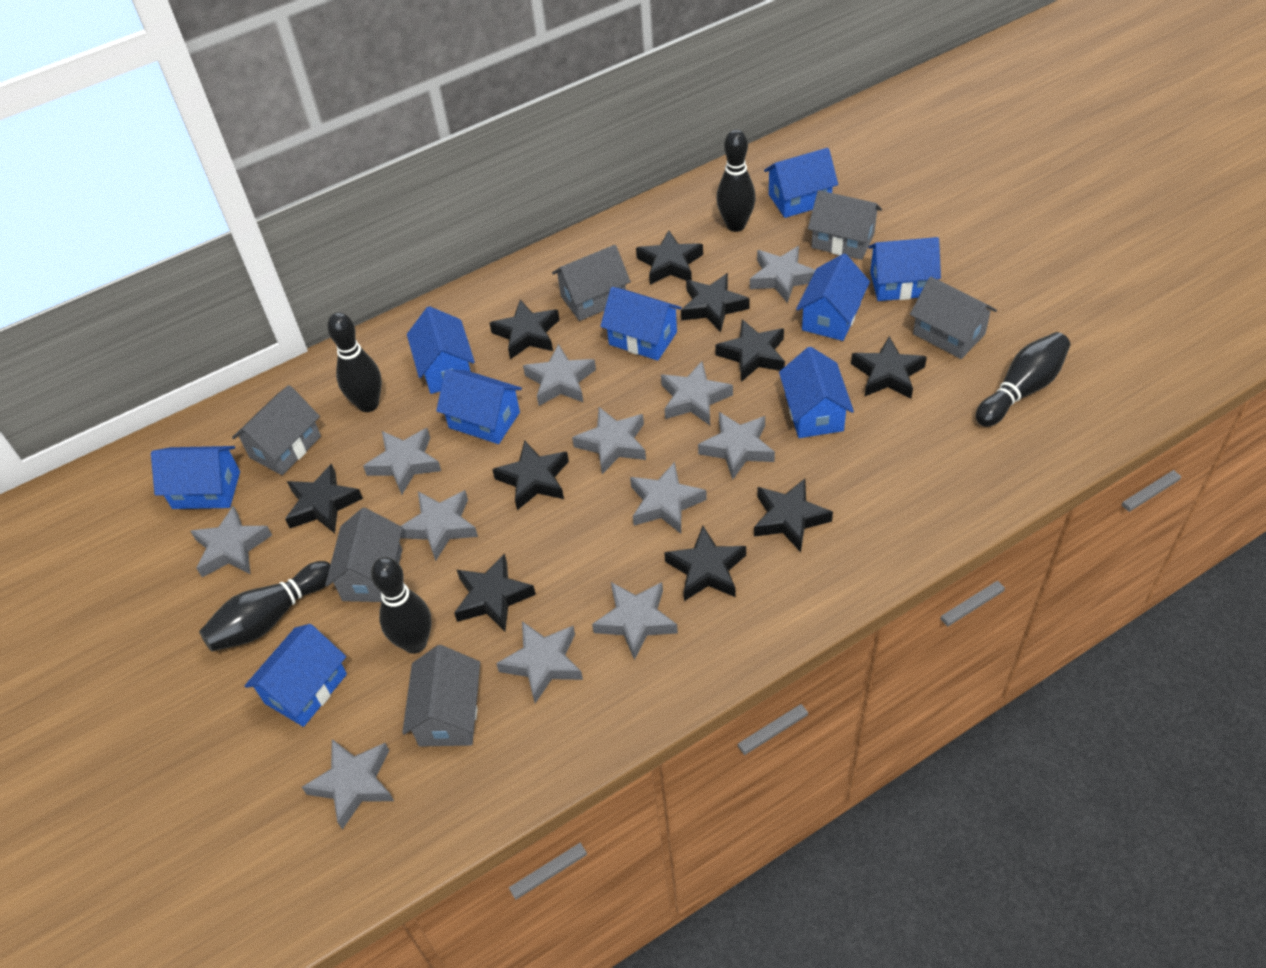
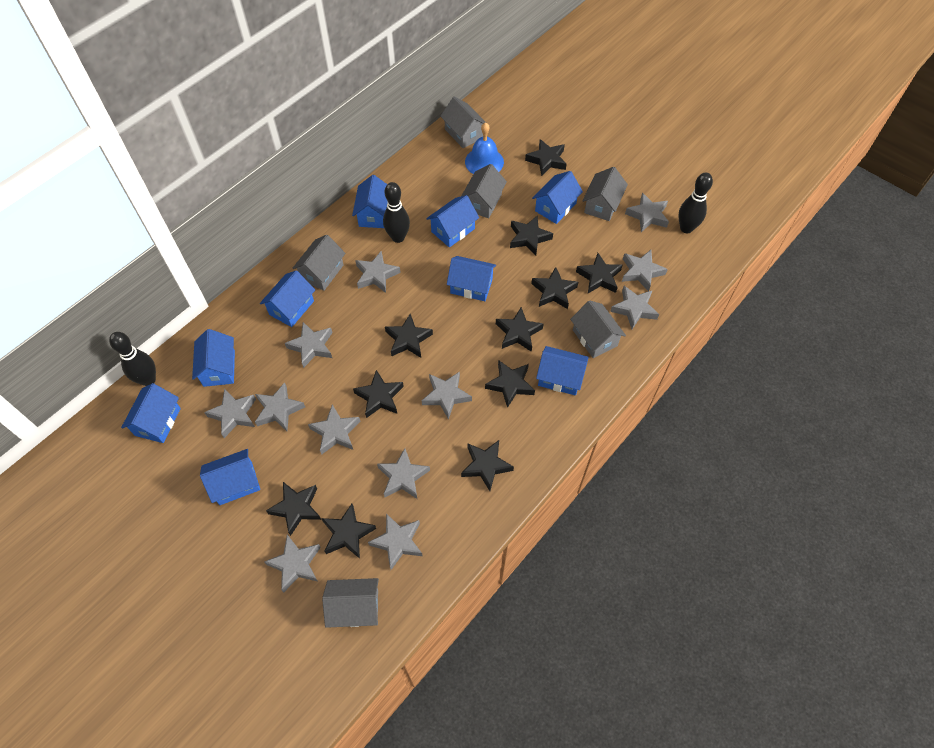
black bowling pin: [199,561,330,651] [327,312,382,412] [371,557,432,654] [716,129,756,232] [975,332,1070,427] = 5 -> [109,332,156,386] [383,182,410,243] [678,173,713,233] = 3
black star: [285,464,363,533] [454,553,536,631] [489,300,559,359] [492,440,569,510] [636,230,703,285] [664,526,746,601] [681,273,750,332] [715,319,785,382] [754,479,833,552] [851,336,927,399] = 10 -> [266,482,321,536] [321,504,376,559] [353,370,404,418] [385,314,433,358] [461,440,514,491] [485,360,535,408] [496,307,543,352] [510,215,553,256] [525,139,566,176] [531,267,578,309] [576,253,623,293] = 11
blue bell: none = 0 -> [465,122,504,174] = 1

